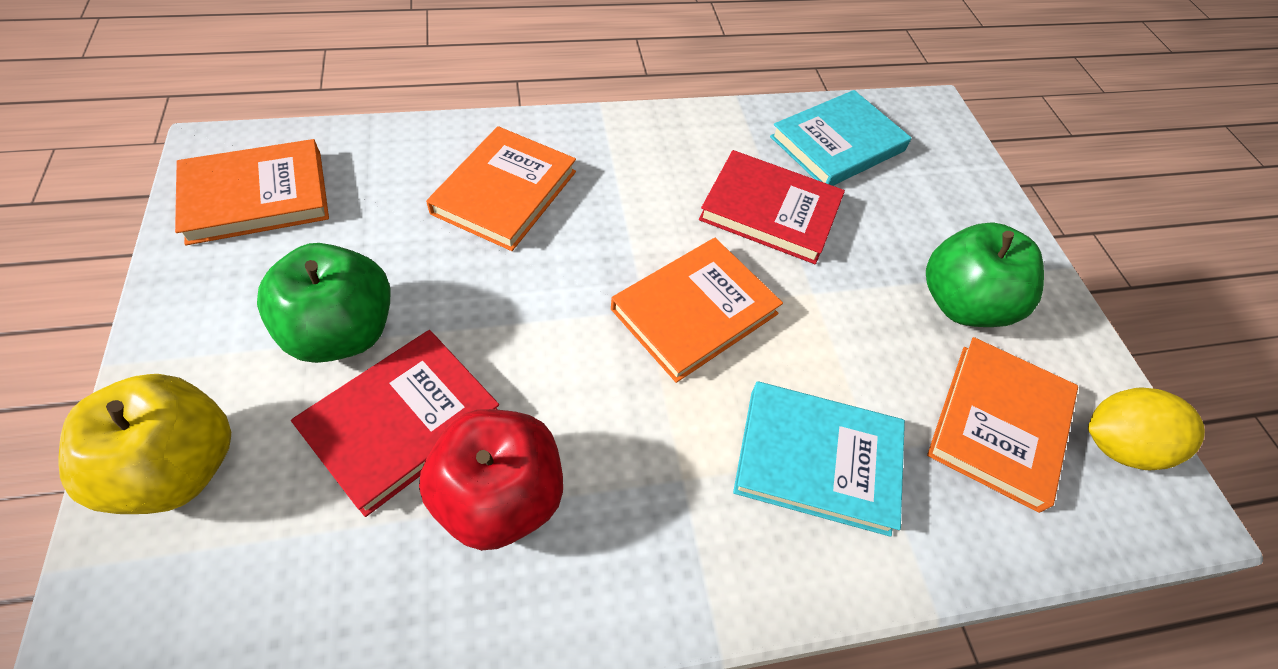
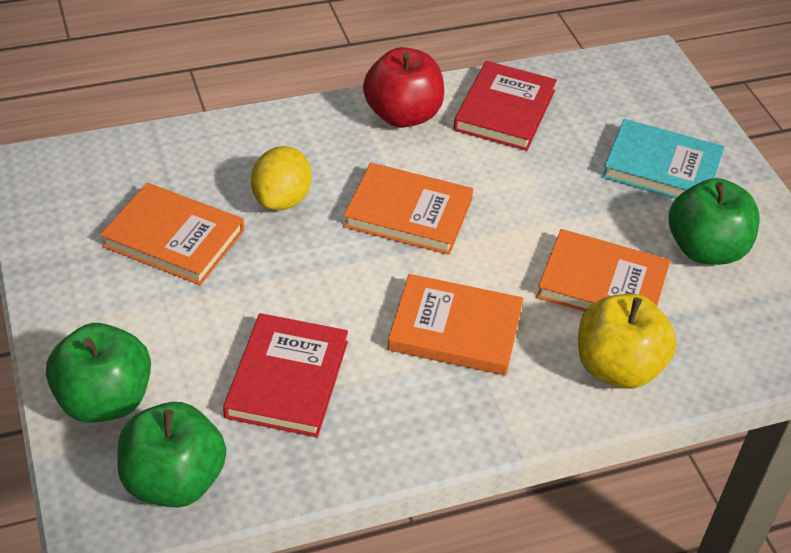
green apple: [257,243,391,363] [926,222,1044,327] = 2 -> [46,323,151,423] [117,402,226,508] [669,178,760,265] = 3
turquoise book: [733,381,905,537] [770,90,912,186] = 2 -> [602,119,724,199] = 1

